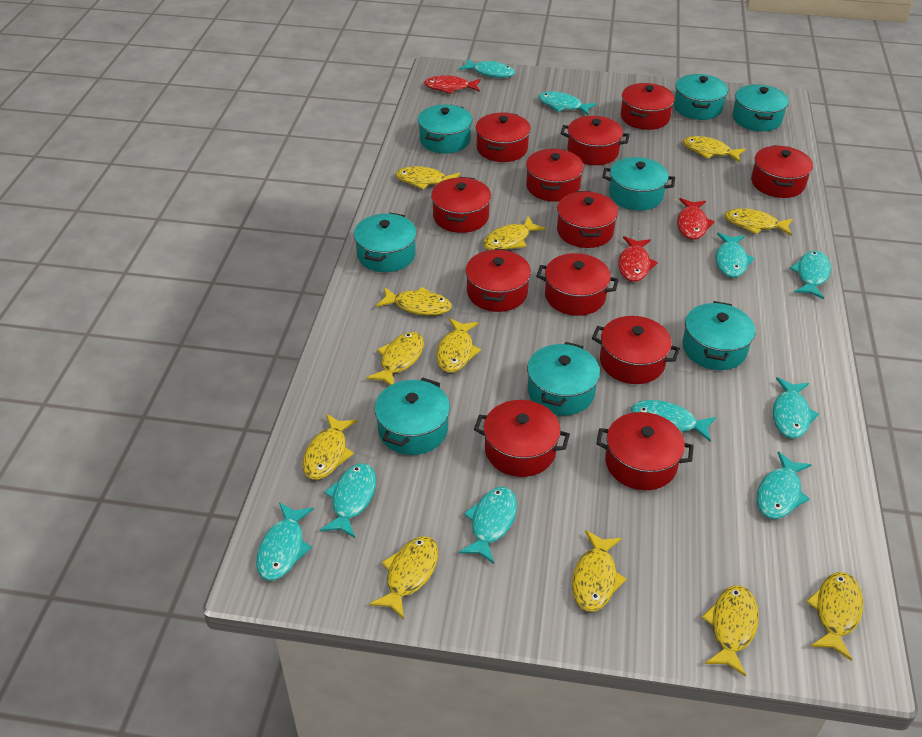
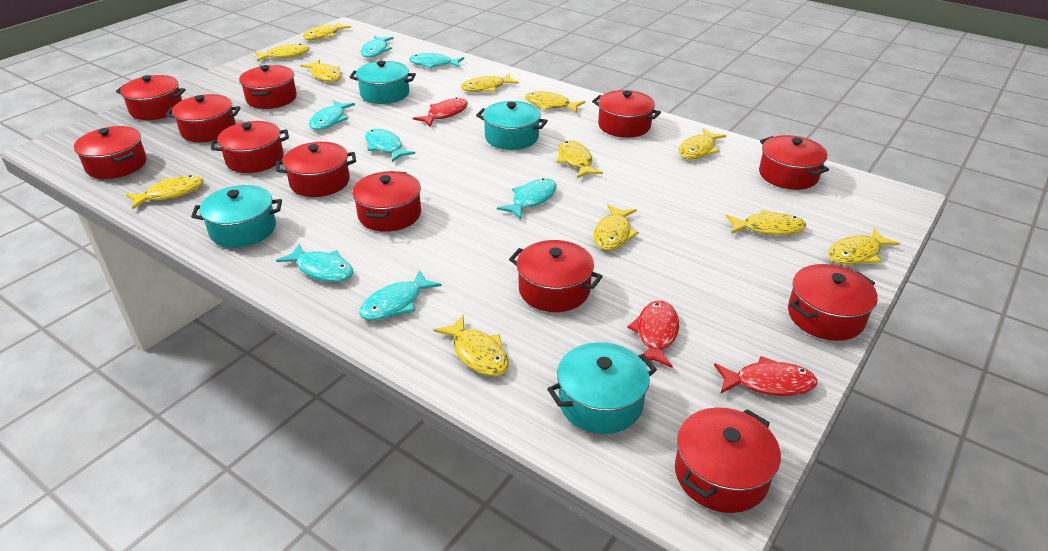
turquoise fish: [256,502,314,581] [320,463,376,538] [459,58,515,78] [459,487,517,564] [538,91,597,115] [631,400,716,441] [716,233,755,278] [757,451,811,519] [773,377,819,438] [790,251,831,299] = 10 -> [276,244,353,282] [309,100,355,130] [359,270,442,320] [361,36,394,58] [365,129,415,162] [409,53,464,68] [497,178,557,219] = 7
turquoise pot: [354,213,417,272] [375,378,450,455] [418,104,472,153] [527,342,600,415] [602,157,675,211] [674,74,728,120] [683,301,755,370] [732,84,789,131] = 8 -> [191,185,282,248] [350,61,416,104] [476,101,548,150] [547,342,657,434] = 4

